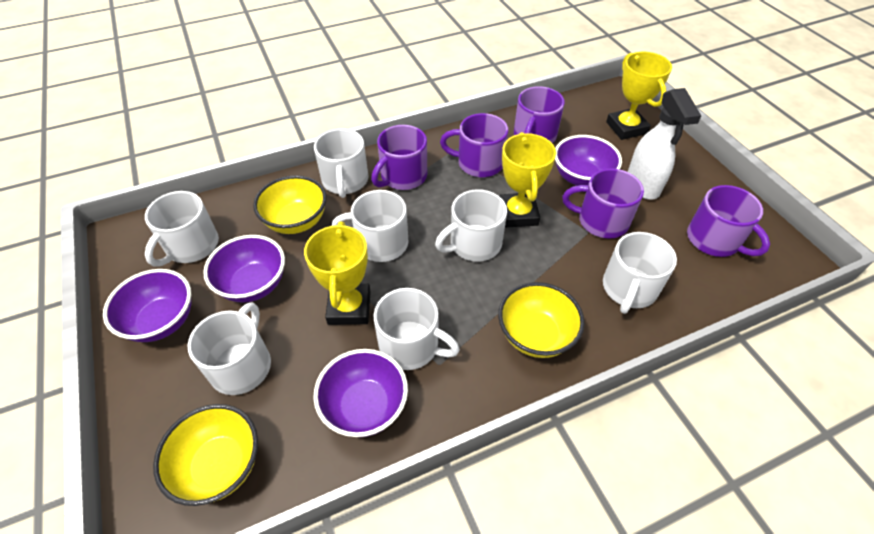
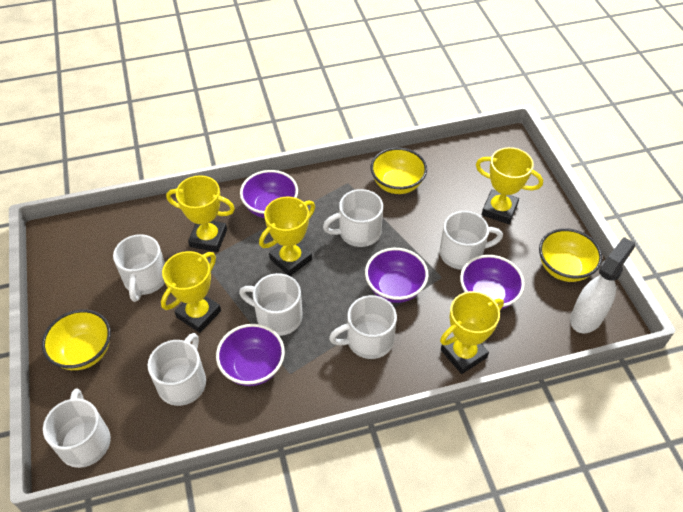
purple mug: [371,125,427,190] [440,113,508,177] [514,86,565,143] [562,168,644,239] [687,185,770,257] = 5 -> none = 0
yellow trophy: [304,222,371,325] [499,132,556,228] [606,52,672,140] = 3 -> [161,251,221,333] [166,175,235,252] [259,197,315,276] [440,291,504,374] [476,147,543,224] = 5

